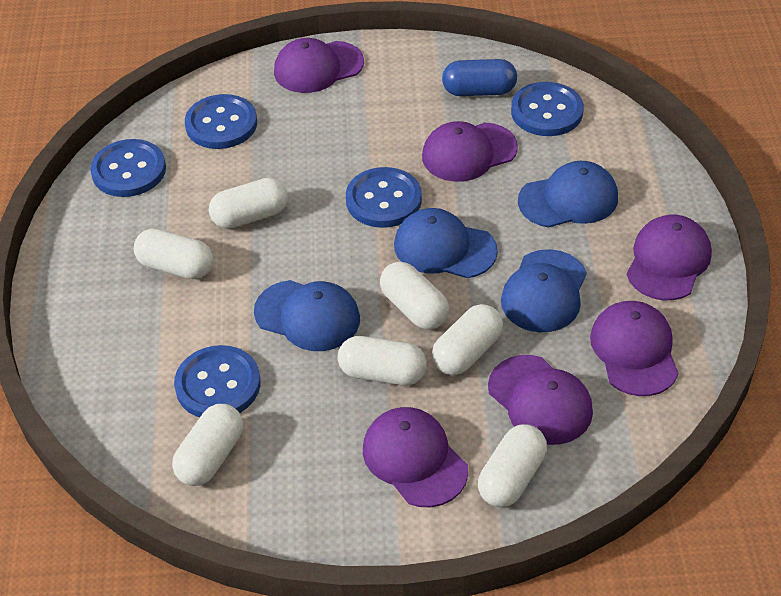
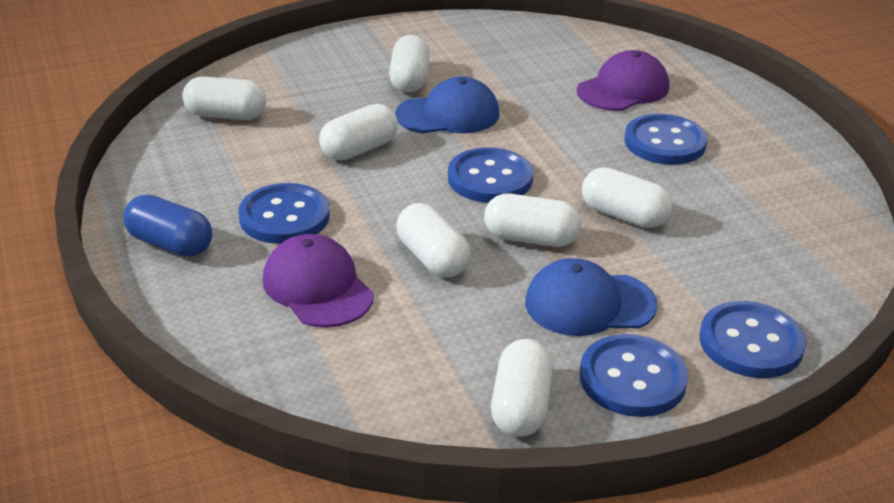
blue cap: [254,280,360,351] [394,208,498,278] [501,249,587,332] [518,161,618,228] = 4 -> [395,76,500,133] [525,258,657,336] = 2
purple cap: [274,38,364,93] [363,407,468,507] [422,121,518,182] [488,355,593,445] [590,301,679,396] [627,215,712,300] = 6 -> [263,234,374,328] [577,50,669,111] = 2

